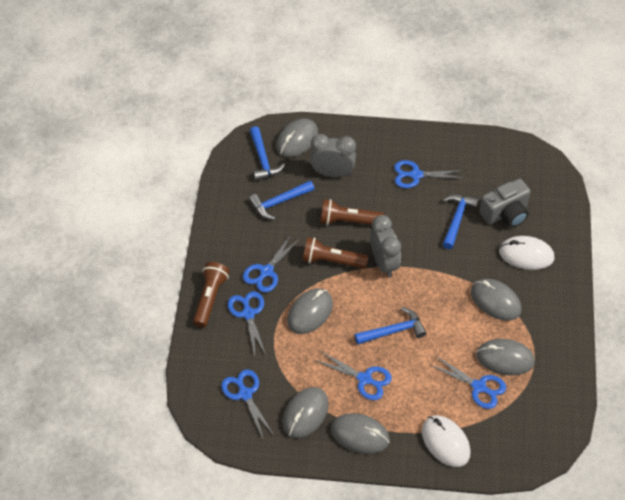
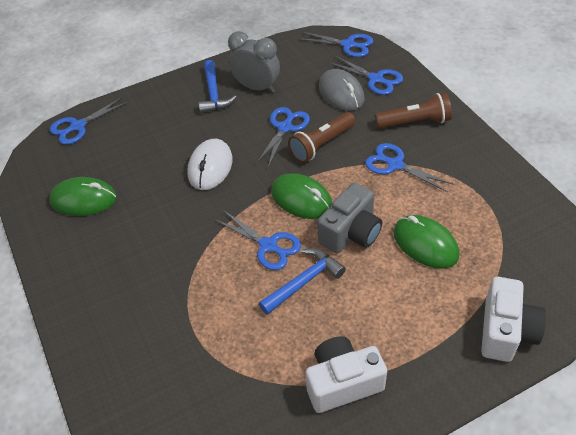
blue hammer: [249,181,314,220] [250,126,285,181] [355,307,426,344] [443,194,479,249] = 4 -> [198,60,236,113] [259,248,346,315] = 2
brown flashlight: [193,262,229,328] [303,237,369,269] [320,199,385,225] = 3 -> [288,112,356,163] [375,93,452,129] = 2
green mouse: none = 0 -> [49,177,116,216] [271,173,332,219] [393,215,459,268] = 3
grey clock: [310,134,356,177] [370,215,401,278] = 2 -> [228,31,280,93] = 1
grey mouse: [276,118,318,157] [283,387,329,438] [287,289,333,334] [331,413,390,454] [471,279,522,321] [476,339,535,375] = 6 -> [319,69,365,111] = 1
white camera: none = 0 -> [306,336,387,413] [481,277,546,362] = 2
white mouse: [422,415,470,467] [499,236,555,270] = 2 -> [187,139,232,190] = 1

